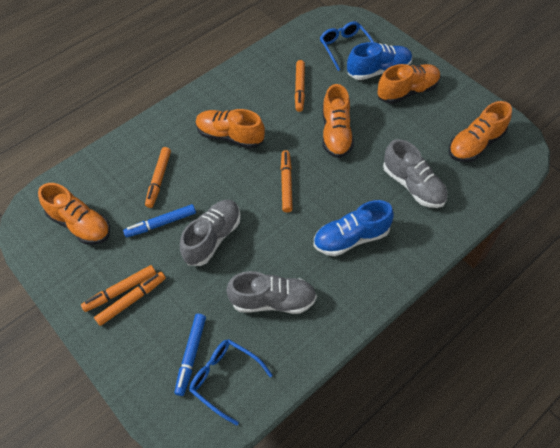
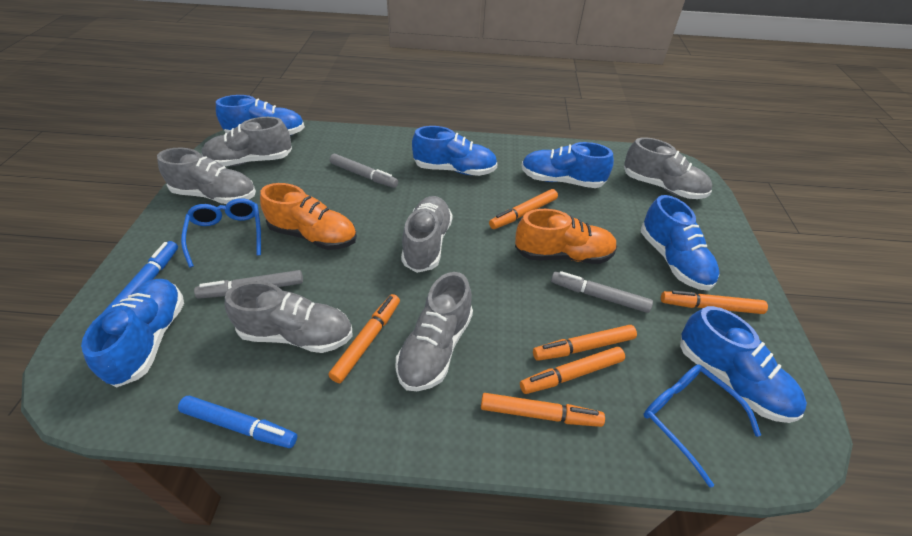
blue shoe: [314,200,394,256] [347,42,412,80] = 2 -> [81,279,184,388] [216,95,305,135] [412,126,498,176] [521,142,614,188] [641,195,720,291] [680,306,807,423] = 6
grey marker: none = 0 -> [194,270,303,299] [330,154,398,188] [551,271,653,313] = 3
grey shoe: [180,199,241,266] [226,271,317,314] [383,139,447,208] = 3 -> [157,147,256,204] [201,117,292,166] [225,281,353,353] [396,272,473,391] [401,196,452,273] [624,137,712,199] = 6
orange marker: [81,265,156,312] [94,272,166,326] [145,147,171,208] [281,150,293,212] [295,60,305,112] = 5 -> [328,294,400,383] [481,393,605,427] [489,189,558,229] [520,347,625,394] [533,325,637,361] [661,290,768,314] = 6
orange shoe: [38,183,110,245] [196,109,265,149] [322,84,354,158] [377,64,441,104] [449,101,512,162] = 5 -> [260,183,357,250] [515,209,617,264] = 2

